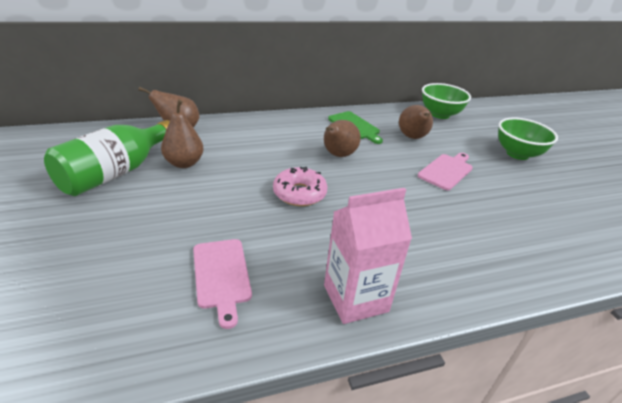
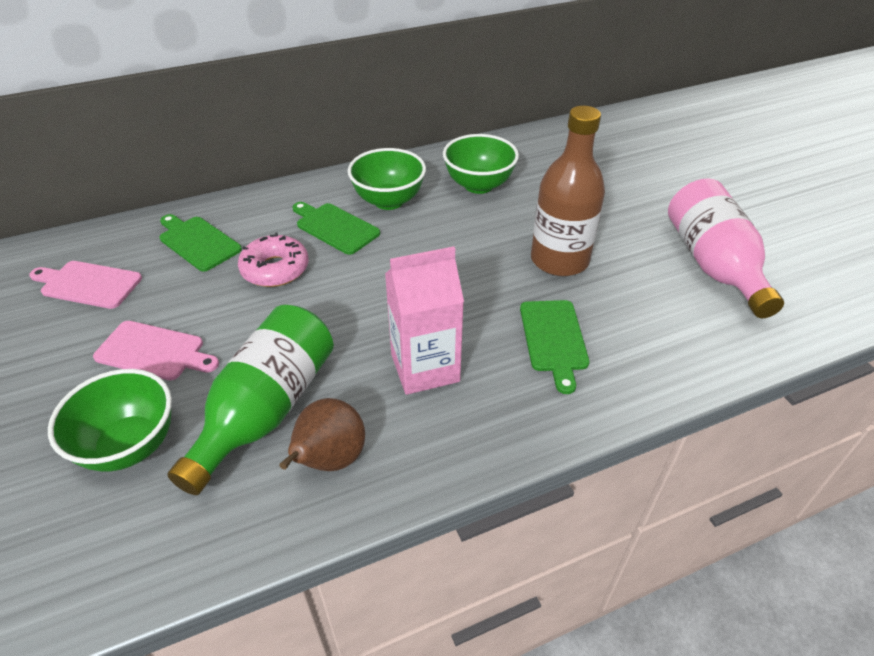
brown bottle: none = 0 -> [531,106,605,276] = 1
brown pear: [138,87,200,128] [161,100,204,168] [324,120,361,157] [399,105,433,139] = 4 -> [279,398,365,471] = 1
green bowl: [422,83,471,119] [498,117,558,160] = 2 -> [48,369,172,472] [348,148,426,210] [443,134,519,194] = 3
green cutting board: [328,111,383,144] = 1 -> [159,214,242,271] [293,202,380,255] [520,300,589,394] = 3
pink bottle: none = 0 -> [668,178,784,318] = 1

